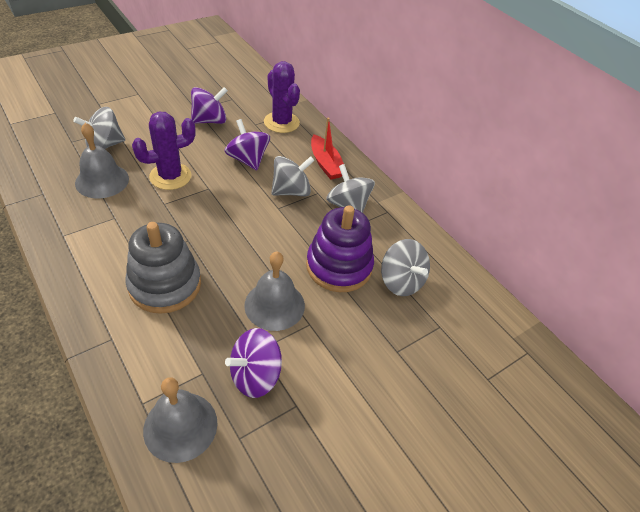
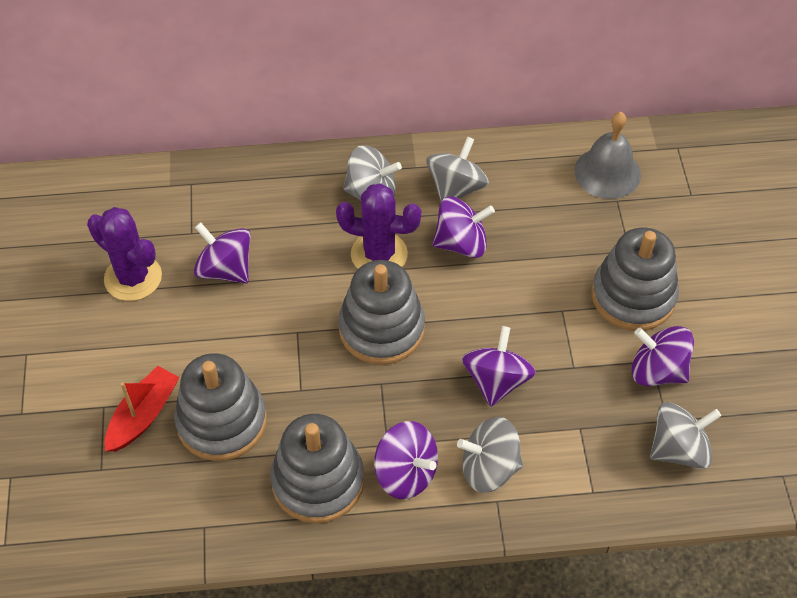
grey bell: [75,123,129,198] [143,377,217,463] [244,252,305,331] = 3 -> [574,112,641,199] = 1
grey stacking toy: [126,222,201,314] = 1 -> [174,353,267,461] [270,414,364,523] [338,260,425,365] [591,228,679,331] = 4
purple spinning top: [191,87,228,124] [224,119,270,170] [225,328,282,398] = 3 -> [194,222,251,284] [374,421,438,499] [432,197,495,258] [462,326,536,407] [631,326,694,386] = 5
purple stacking toy: [306,205,374,292] = 1 -> none = 0

